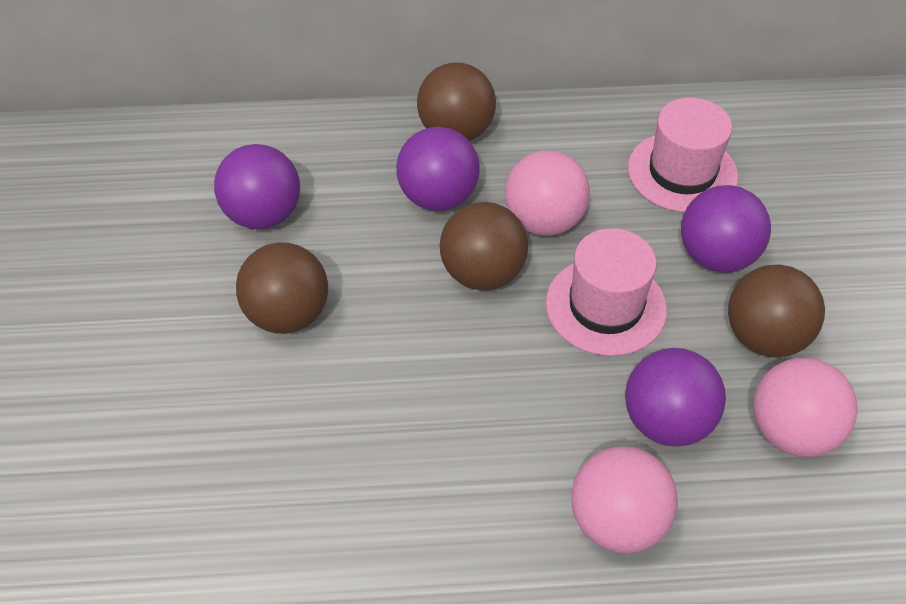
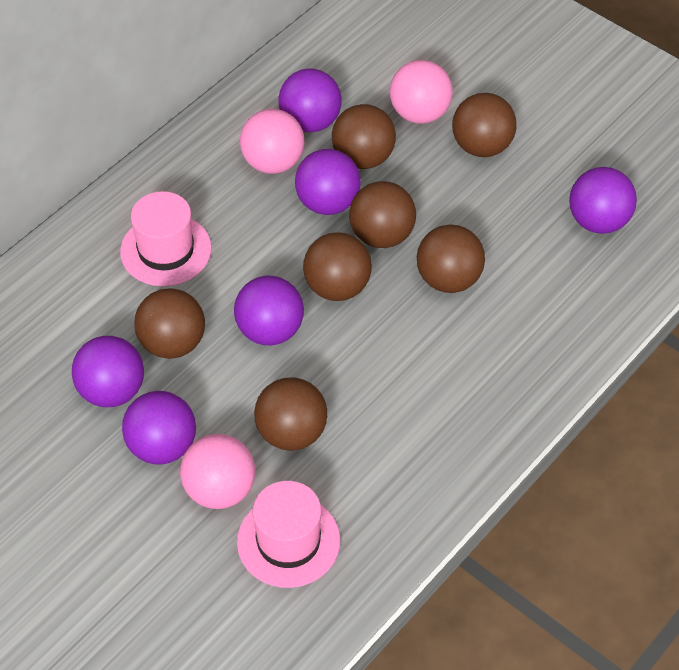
brown ball: [236,243,328,334] [417,62,496,141] [440,202,528,291] [728,265,825,357] = 4 -> [134,288,205,359] [254,377,327,450] [303,232,372,301] [332,104,396,169] [349,181,416,248] [417,224,485,293] [452,93,517,157] = 7
purple ball: [214,144,300,229] [396,127,480,211] [625,348,726,447] [681,185,771,273] = 4 -> [72,336,144,407] [122,391,196,464] [234,276,304,345] [279,68,342,132] [295,149,361,215] [569,167,637,234] = 6

